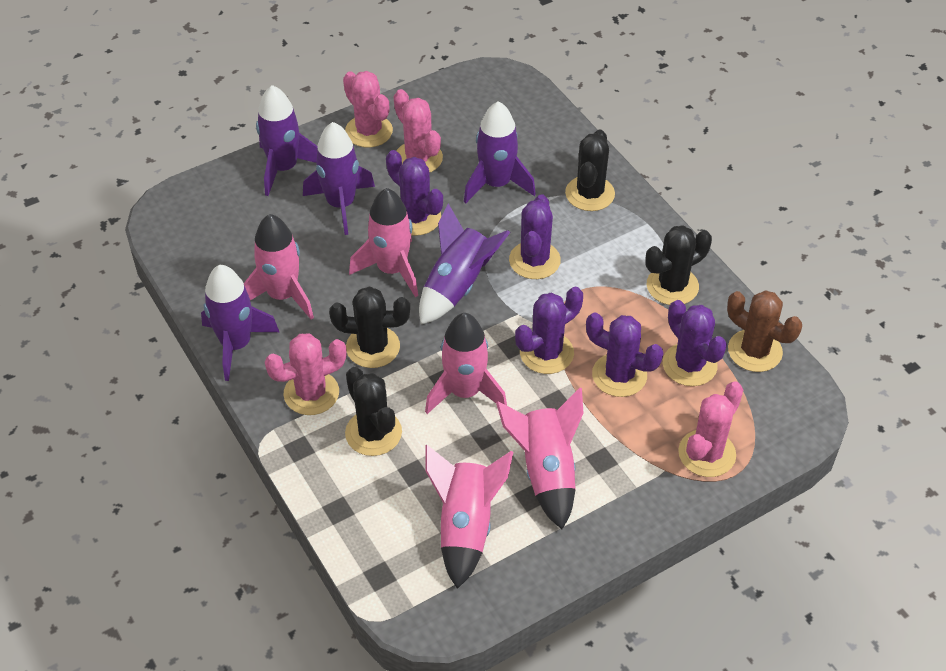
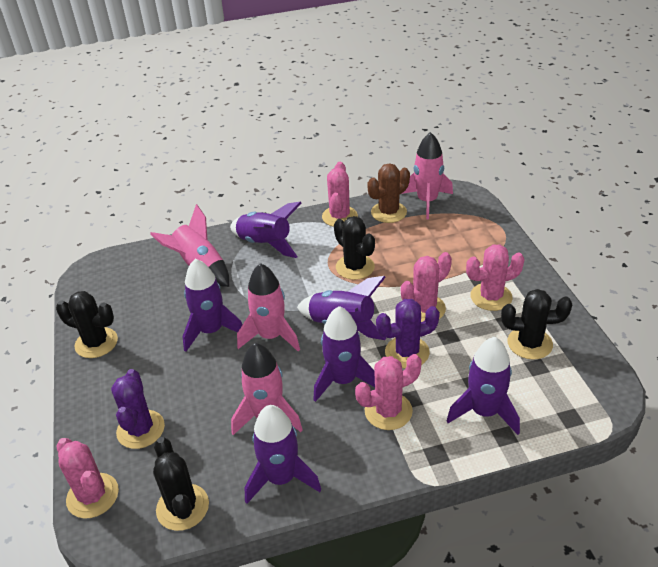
pink cactus: [265,333,347,415] [343,71,393,147] [394,89,443,172] [678,381,743,477] = 4 -> [56,438,119,519] [322,162,358,227] [355,354,422,430] [401,252,452,322] [466,244,525,311] = 5
pink rocket: [244,214,314,320] [349,188,418,297] [425,313,507,414] [426,445,513,589] [496,388,583,529] = 5 -> [150,204,229,287] [231,343,303,435] [237,263,300,352] [402,132,453,219] = 4
purple cactus: [386,150,443,236] [509,194,561,279] [515,287,583,374] [586,312,663,397] [663,300,727,386] = 5 -> [111,369,165,449] [376,299,440,369] = 2
purple rocket: [201,265,279,381] [256,85,317,196] [303,122,375,235] [419,203,510,324] [464,101,536,204] = 5 -> [182,259,242,352] [230,202,302,258] [245,405,321,504] [297,276,386,340] [313,306,375,402] [447,337,520,435] = 6

